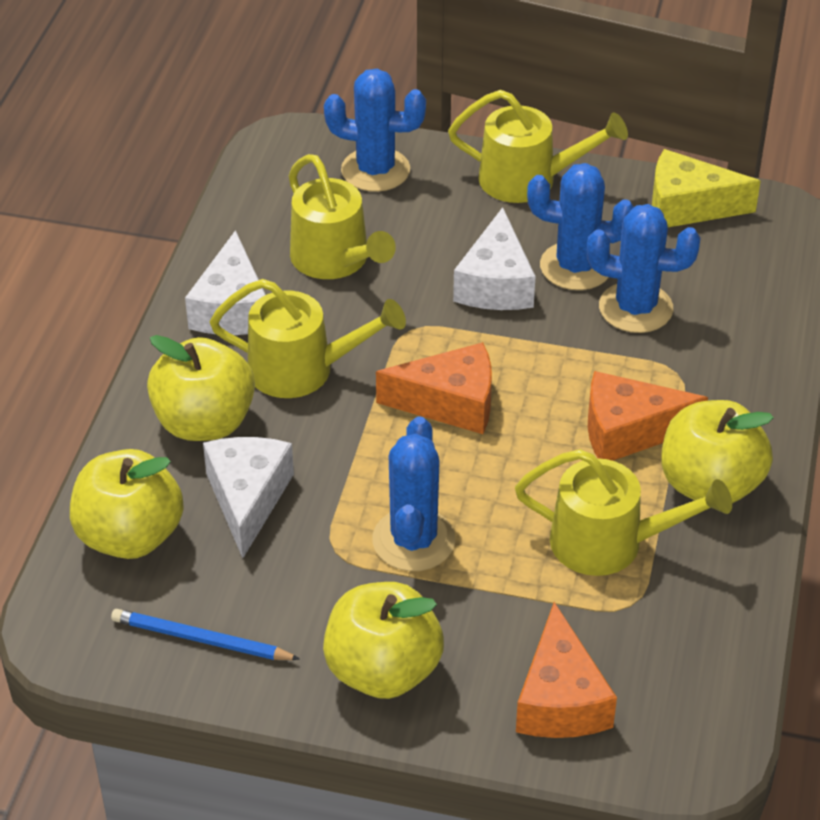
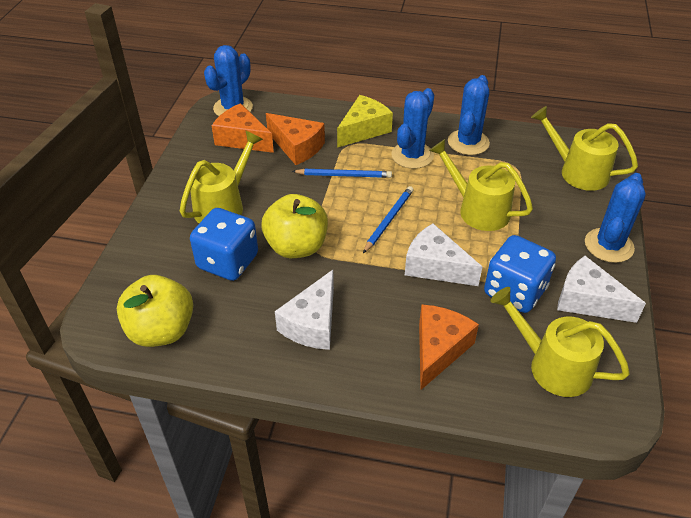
blue dice: none = 0 -> [190,208,258,281] [484,235,556,313] = 2
blue pencil: [111,609,300,660] = 1 -> [292,169,392,178] [363,186,413,253] = 2
yellow apple: [70,449,184,559] [147,335,255,441] [323,582,444,699] [661,400,774,503] = 4 -> [117,275,193,347] [261,194,328,258] = 2

